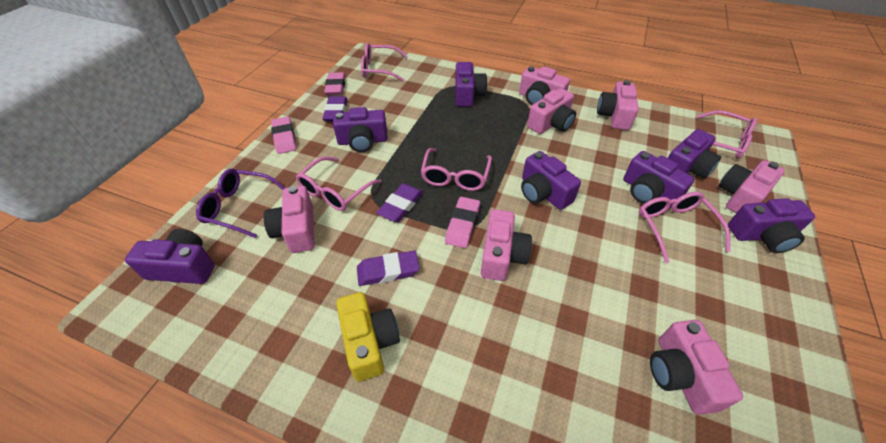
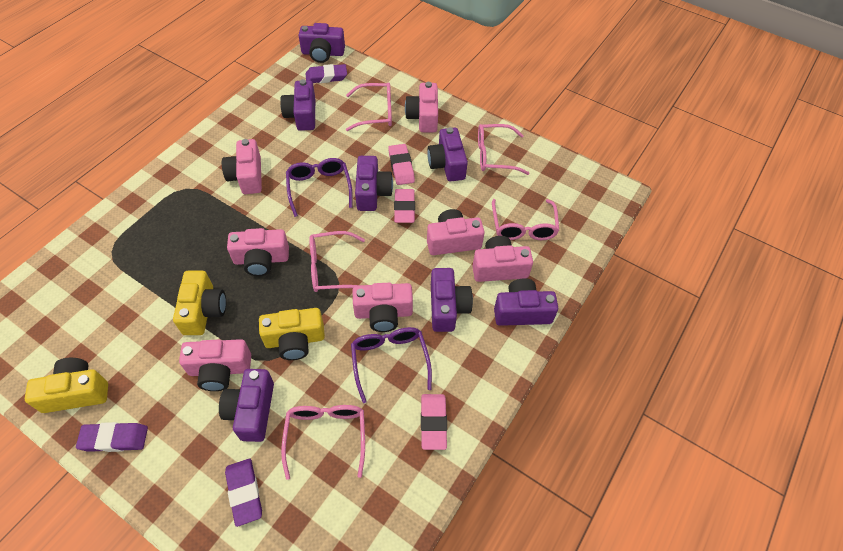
purple glasses: [196,169,285,238] = 1 -> [286,158,353,217] [351,327,432,403] = 2
yellow camera: [336,292,400,382] = 1 -> [25,358,108,413] [173,271,226,335] [259,308,325,360] = 3

